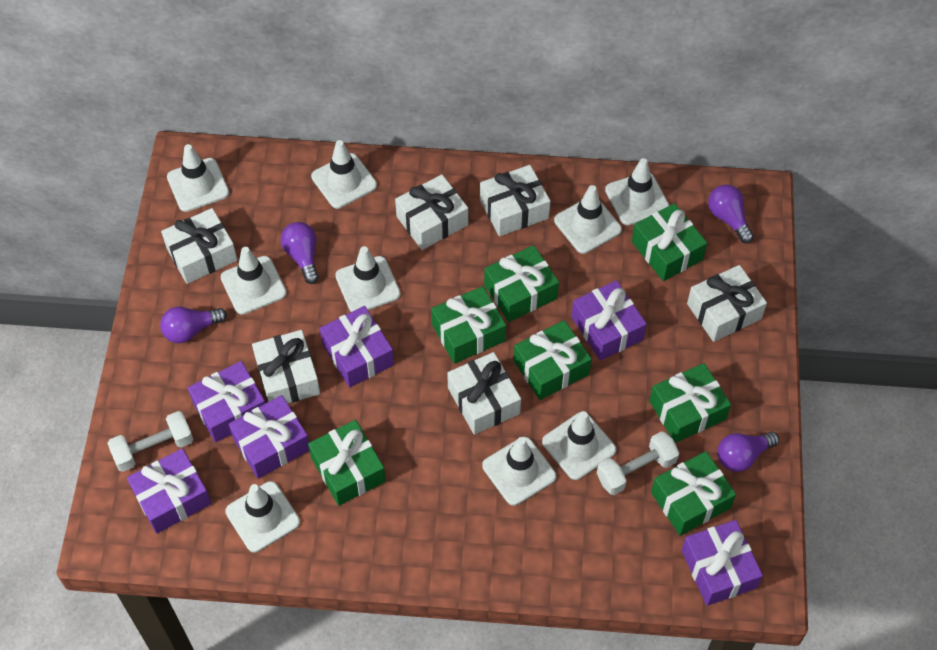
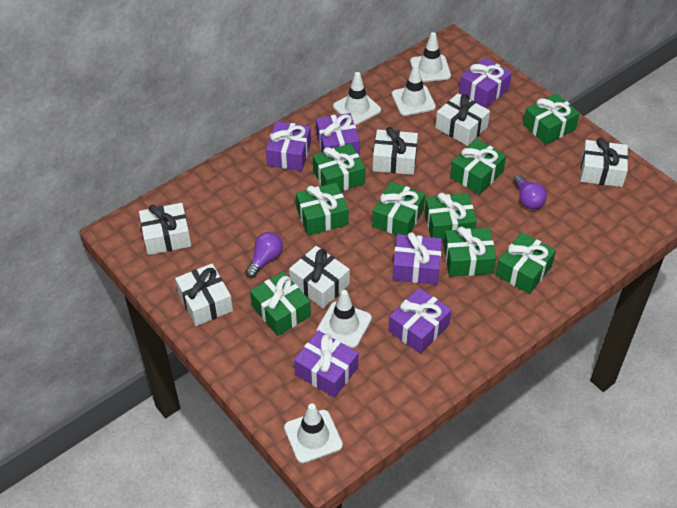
green gift: [308,420,386,506] [431,286,506,364] [484,245,559,322] [514,320,592,400] [632,203,707,281] [649,363,731,443] [651,451,736,535] = 7 -> [250,271,311,336] [296,183,349,236] [313,143,366,191] [372,182,425,235] [424,193,477,241] [444,226,496,277] [450,139,506,195] [496,232,556,294] [523,93,580,145] = 9
purple light bulb: [160,307,227,343] [281,222,319,284] [708,185,754,244] [718,431,779,472] = 4 -> [245,232,283,278] [513,175,547,209] = 2
white dumbbell: [108,411,194,472] [597,431,679,495] = 2 -> none = 0
white traffic cone: [167,144,229,212] [221,247,287,315] [225,481,300,552] [311,140,377,209] [335,246,401,312] [482,437,556,506] [542,411,616,480] [554,185,622,254] [605,158,670,225] = 9 -> [284,403,343,463] [317,290,372,348] [333,72,381,125] [392,64,436,116] [410,32,451,82] = 5

